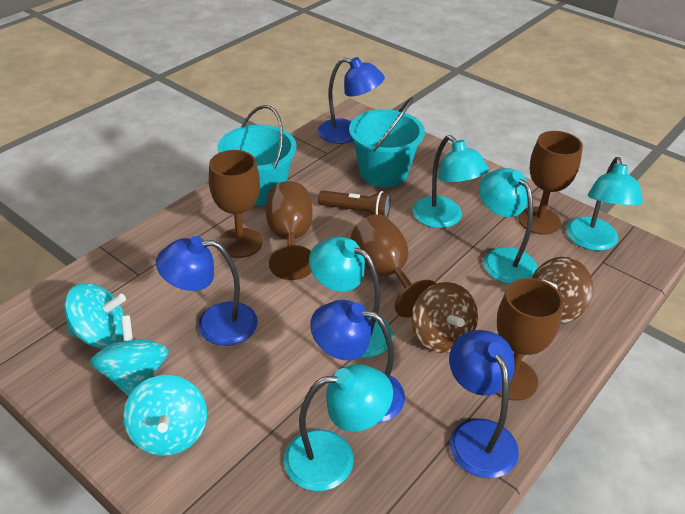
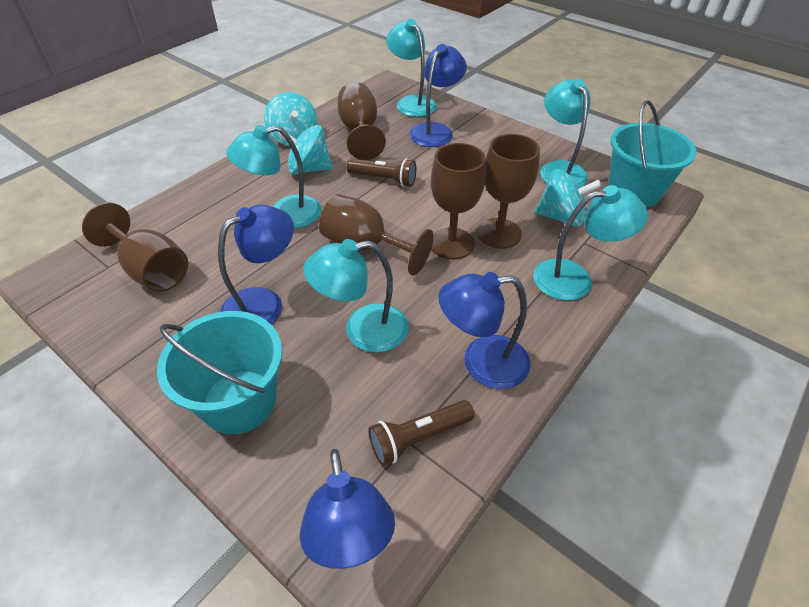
brown flashlight: [318,190,391,218] = 1 -> [346,158,416,187] [368,400,474,466] = 2
brown spinning top: [412,282,478,353] [532,257,593,324] = 2 -> none = 0

